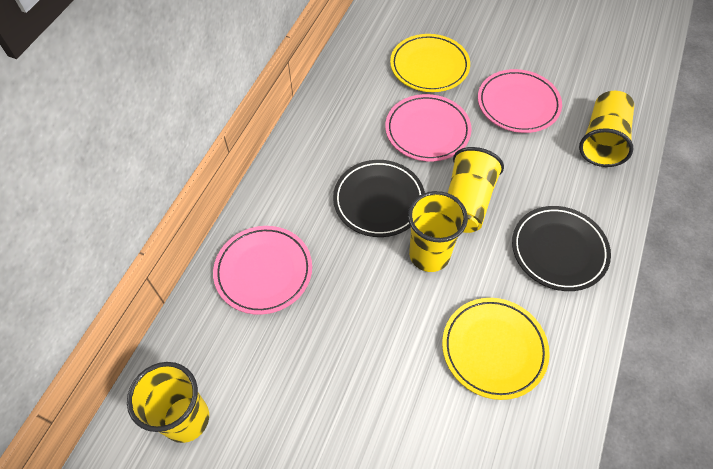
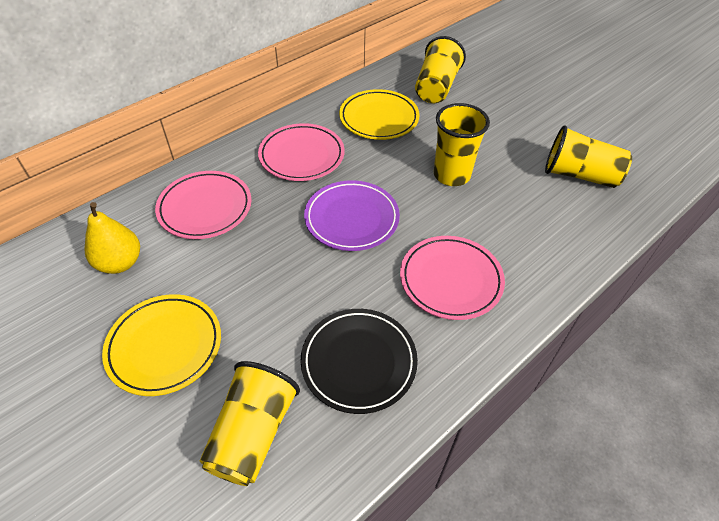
black plate: [333,160,425,237] [512,206,611,291] = 2 -> [301,309,418,414] = 1
purple plate: none = 0 -> [304,180,400,251] = 1
yellow pear: none = 0 -> [84,202,140,274] = 1

